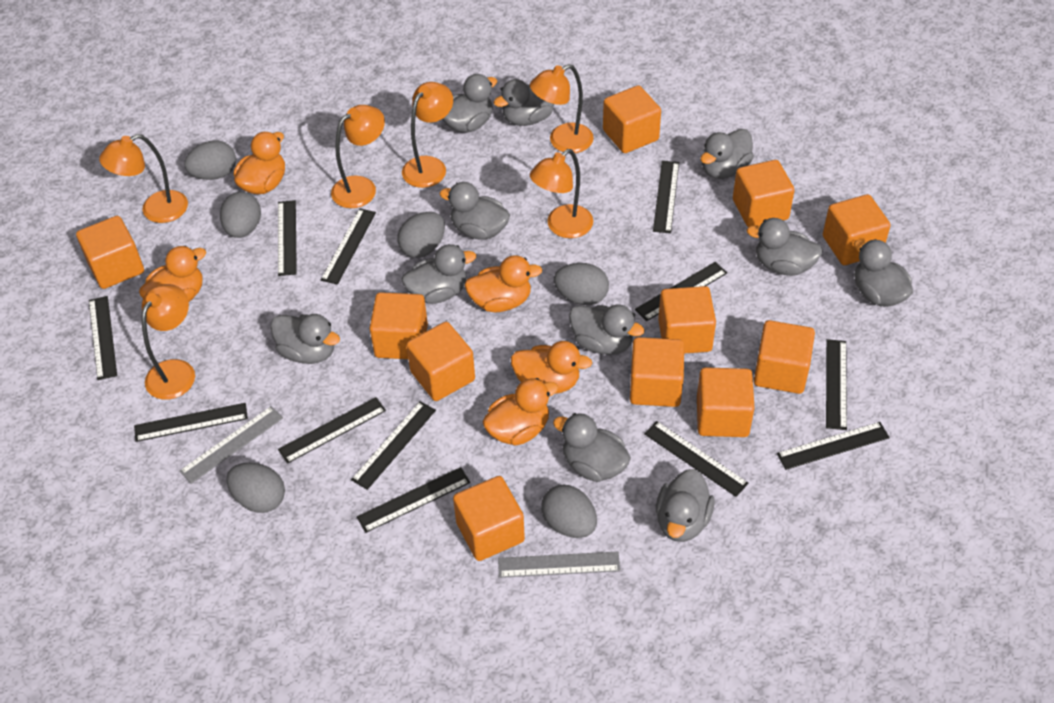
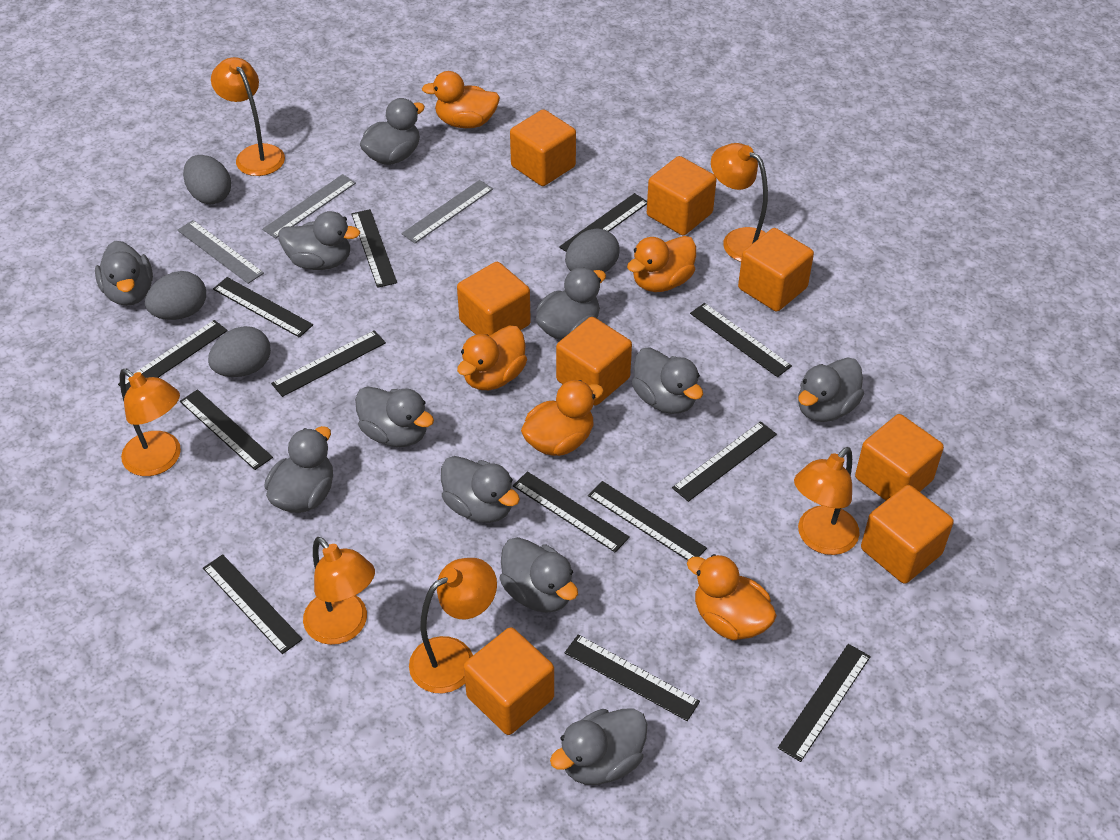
black ruler: [89,296,117,380] [134,403,248,442] [278,200,297,276] [278,397,386,464] [321,208,376,285] [351,401,436,490] [357,467,470,533] [635,262,727,321] [644,421,749,497] [653,161,679,233] [777,422,890,470] [826,339,847,430] = 12 -> [118,320,228,391] [180,389,273,470] [203,554,303,654] [213,277,313,338] [271,330,386,397] [351,209,397,288] [513,471,630,552] [559,193,647,252] [565,634,700,721] [588,481,707,560] [672,421,777,502] [690,303,792,377] [778,644,871,762] = 13
grey egg: [184,140,236,180] [220,192,261,238] [226,463,285,513] [398,212,445,258] [541,485,597,538] [554,263,609,305] = 6 -> [145,271,206,320] [183,155,231,204] [208,326,271,377] [565,229,620,272] = 4
grey ruler: [179,406,283,484] [498,552,620,578] = 2 -> [177,220,264,284] [262,174,356,239] [401,180,493,243] = 3
orange cube: [76,216,144,289] [370,292,428,359] [406,322,475,401] [453,476,525,561] [603,85,661,153] [630,337,684,407] [658,286,716,354] [697,367,755,437] [733,160,795,227] [754,320,815,394] [823,194,891,265] = 11 -> [457,262,531,336] [464,627,554,735] [510,109,576,186] [556,317,632,405] [647,156,717,236] [738,228,814,311] [855,414,944,500] [861,485,954,584] = 8

